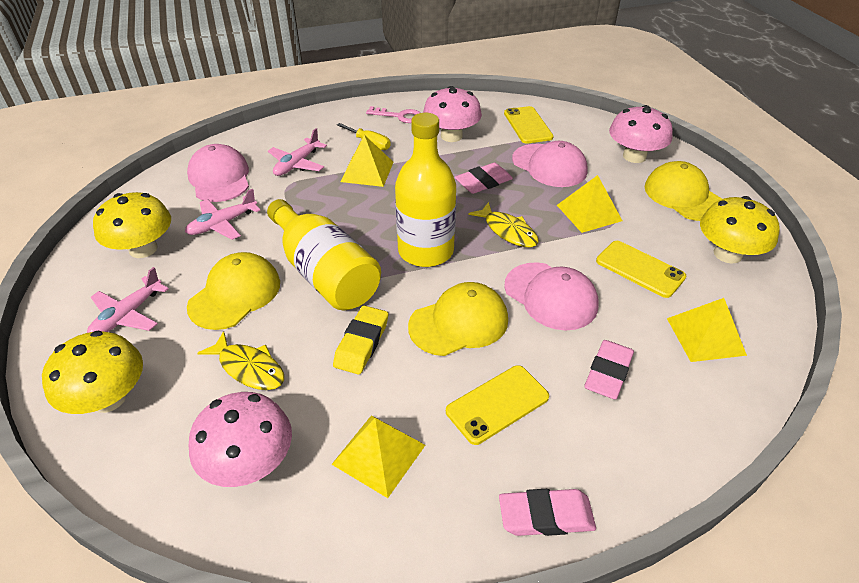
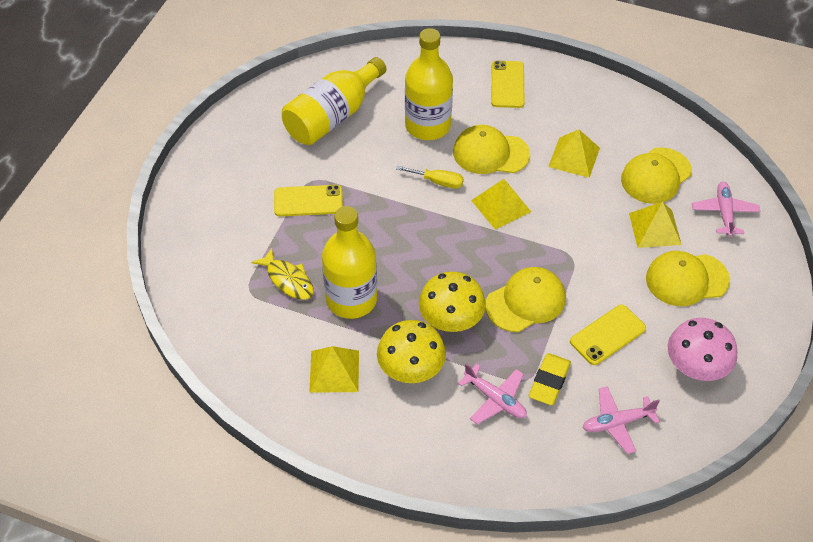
pink cap: [187,144,249,202] [504,262,599,330] [512,141,588,187] = 3 -> none = 0
pink eraser: [455,163,513,194] [499,489,596,536] [584,340,634,399] = 3 -> none = 0
pink key: [366,106,421,123] = 1 -> none = 0
pink mushroom: [188,392,292,487] [423,86,482,142] [609,105,673,163] = 3 -> [668,318,737,381] = 1
yellow bottle: [267,199,381,310] [395,113,456,267] = 2 -> [282,57,387,145] [322,206,377,319] [405,28,453,140] = 3
yellow cap: [187,252,280,330] [408,282,508,356] [644,161,722,221] = 3 -> [453,125,530,174] [486,267,566,332] [621,147,692,204] [646,251,730,306] = 4
yellow fish: [197,331,284,390] [468,202,539,247] = 2 -> [251,248,314,300] = 1
yellow mushroom: [42,330,143,414] [93,192,171,258] [700,196,779,264] = 3 -> [377,320,446,383] [419,272,486,332] = 2

